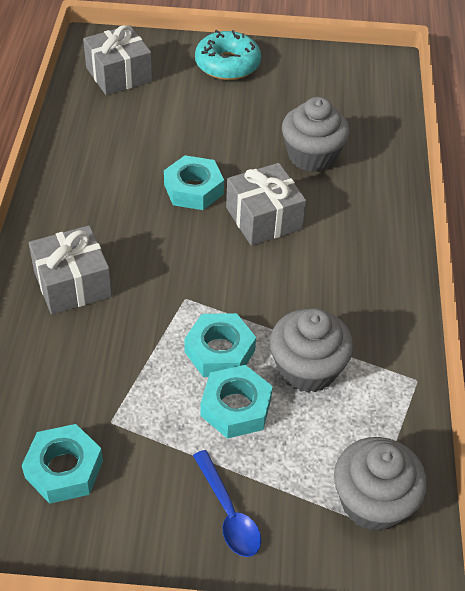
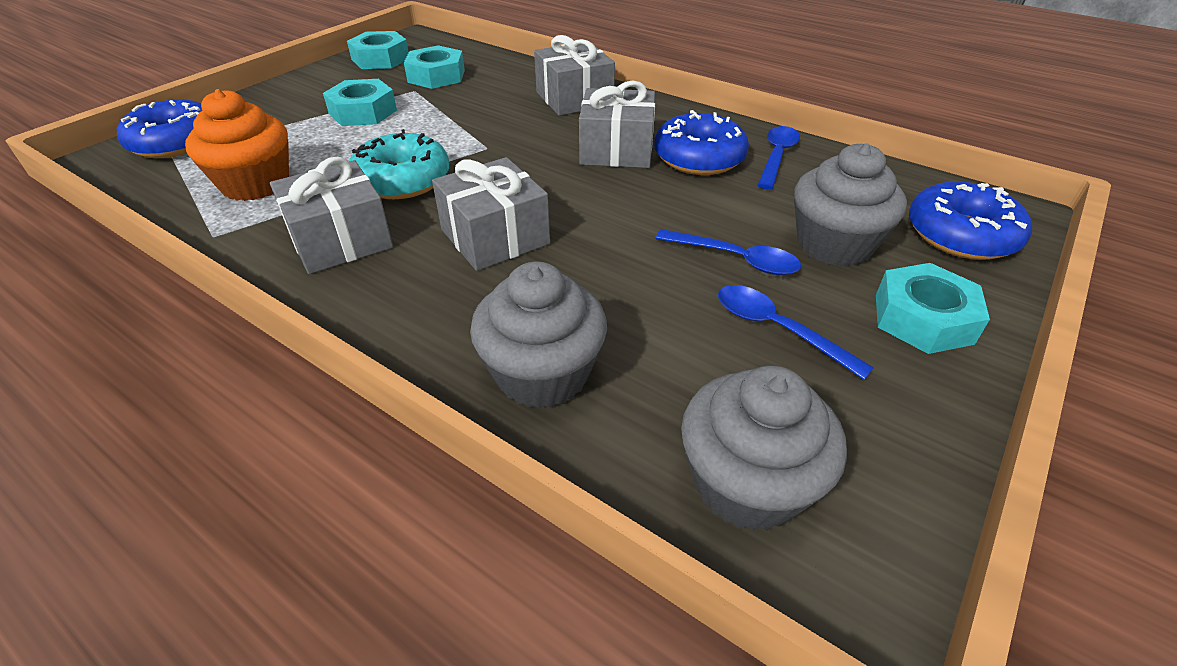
blue donut: none = 0 -> [117,100,202,158] [654,110,749,175] [909,181,1032,260] = 3
blue spoon: [193,450,261,557] = 1 -> [655,229,801,275] [718,285,874,380] [757,126,800,190] = 3
grey gift: [29,225,112,315] [83,25,152,95] [226,163,306,246] = 3 -> [270,157,393,274] [432,157,550,271] [534,35,615,116] [579,80,655,168] = 4
orange cupcake: none = 0 -> [185,89,289,201] = 1

